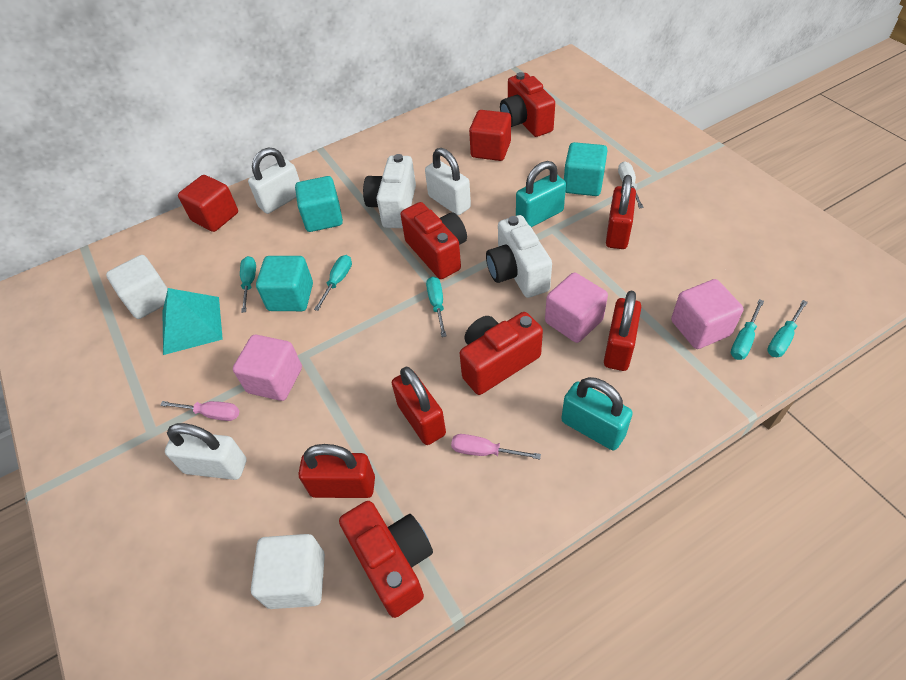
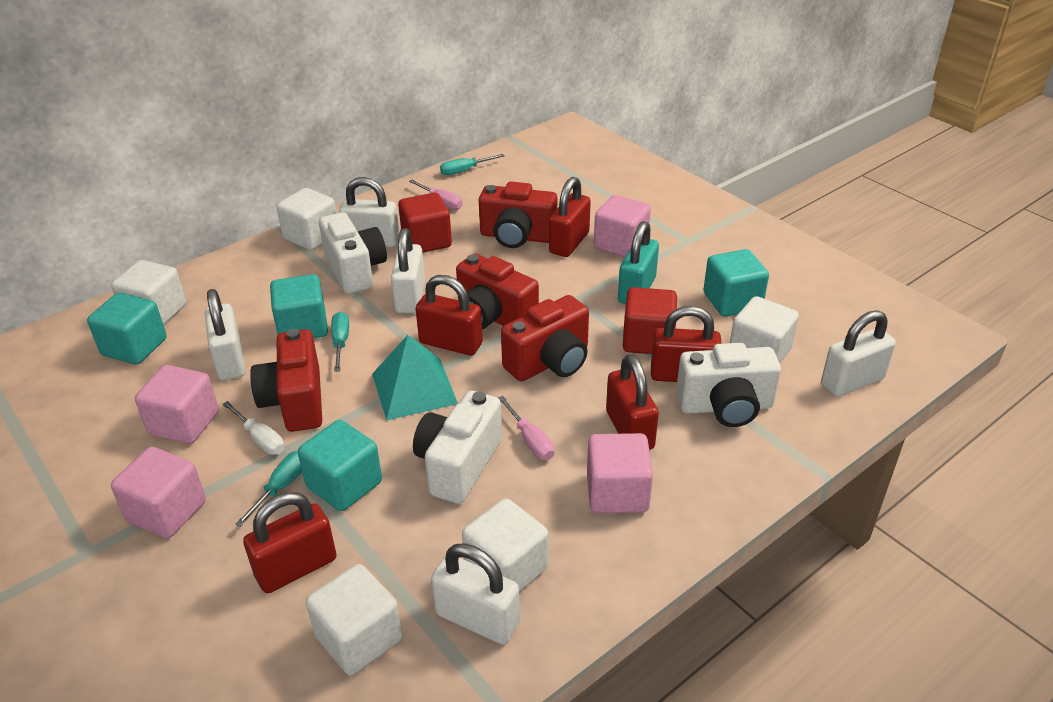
pink cube: [233,335,302,401] [545,273,608,343] [671,279,743,349] = 3 -> [111,447,206,539] [135,365,219,444] [587,433,653,513] [594,195,651,257] = 4
red padlock: [298,444,375,498] [392,367,446,445] [604,291,641,371] [606,175,636,249] = 4 -> [243,492,337,593] [415,275,483,355] [549,177,591,257] [606,354,659,450] [651,306,721,382] = 5
turquoise cube: [256,256,313,311] [295,176,343,232] [564,142,608,196] = 3 -> [87,293,167,364] [270,274,328,339] [298,420,382,511] [703,249,769,317] = 4
turquoise padlock: [516,161,566,227] [561,377,633,450] = 2 -> [618,221,659,304] = 1
turquoise screwdriver: [240,256,256,313] [314,255,352,311] [426,277,447,337] [731,299,764,360] [767,300,808,357] = 5 -> [235,451,302,527] [331,312,349,372] [440,154,505,175] = 3
white camera: [363,154,416,228] [486,215,552,298] = 2 -> [319,212,387,294] [413,391,502,504] [676,343,781,427] = 3
white cube: [106,255,168,319] [251,534,325,609] = 2 -> [111,260,186,325] [276,188,336,250] [306,564,403,675] [462,498,548,592] [730,296,799,363] = 5
white padlock: [165,423,247,480] [248,148,300,214] [425,148,471,215] = 3 -> [205,289,245,380] [339,177,399,247] [391,228,425,313] [431,543,520,644] [821,310,896,397] = 5

